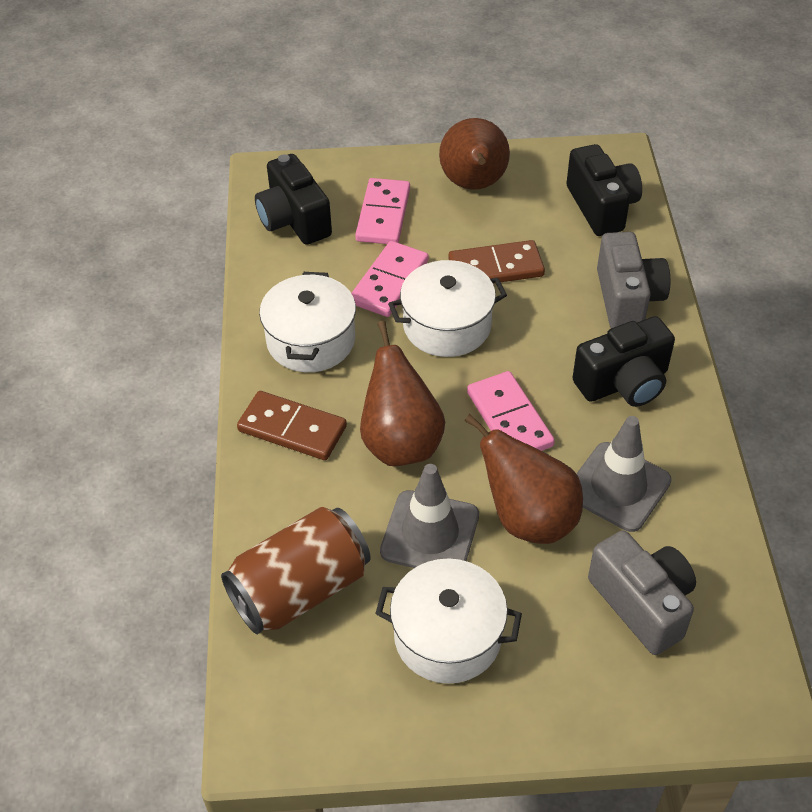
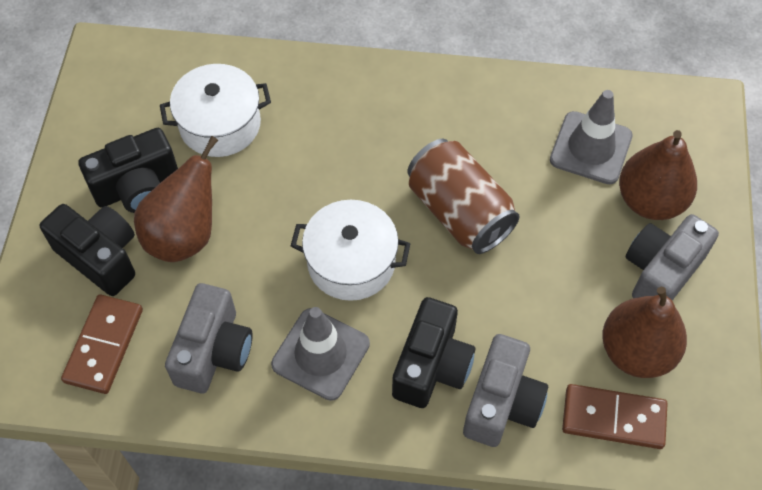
grey camera: [588,530,696,655] [597,232,670,328] = 2 -> [165,283,253,393] [463,334,548,447] [626,214,719,301] = 3
pink domino: [351,241,429,317] [355,178,410,244] [467,371,555,451] = 3 -> none = 0
white pot: [259,272,356,372] [375,558,522,684] [388,260,507,357] = 3 -> [160,64,271,157] [291,200,410,301] = 2

